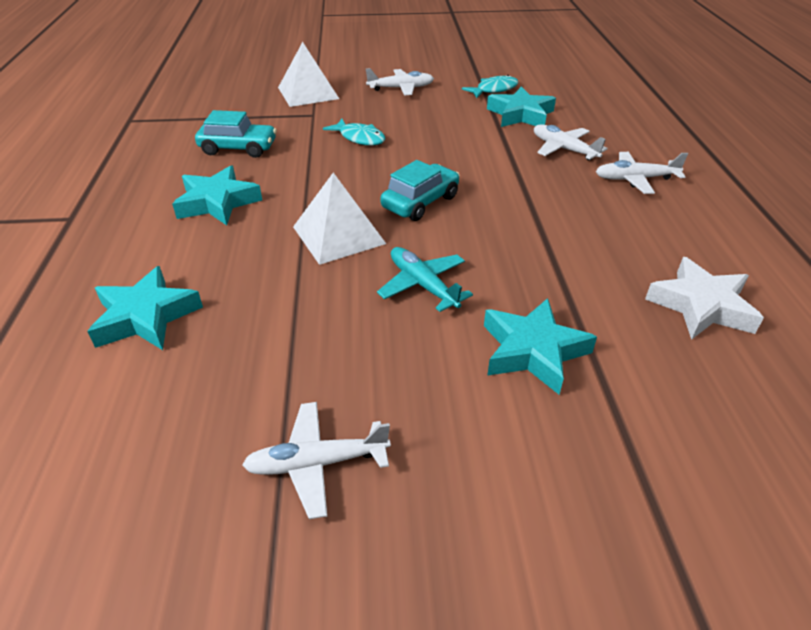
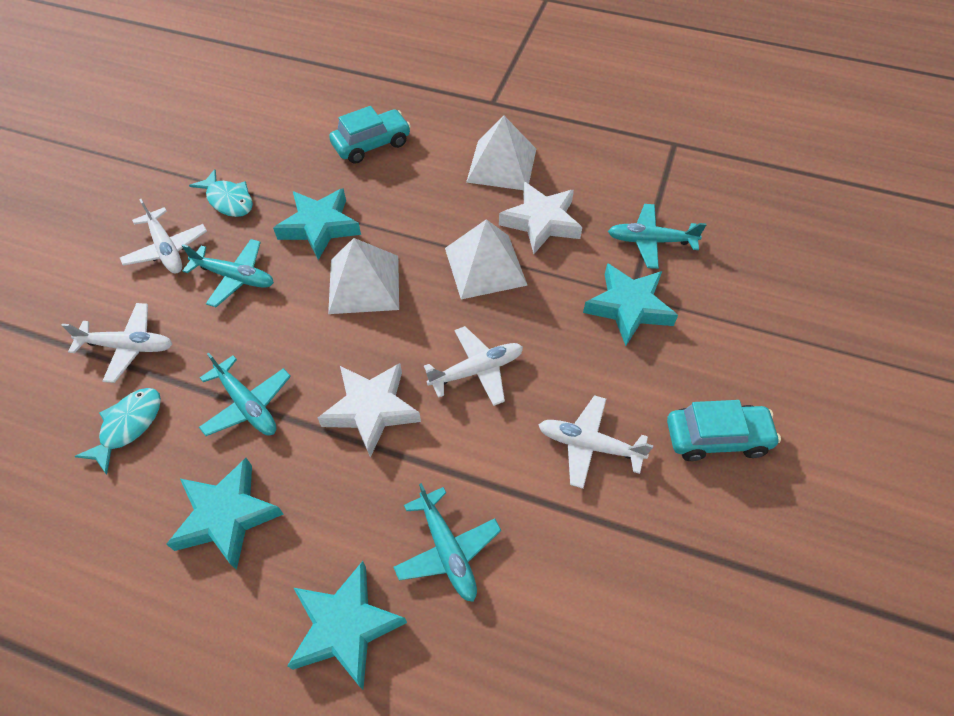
turquoise plane: [377,247,473,312] = 1 -> [182,239,274,307] [199,352,291,436] [393,483,501,602] [608,204,706,269] = 4
white pyramid: [278,42,339,107] [293,173,386,265] = 2 -> [328,238,399,314] [445,219,528,299] [466,116,536,190] = 3
white star: [645,257,764,340] = 1 -> [318,363,421,458] [499,182,582,254] = 2

